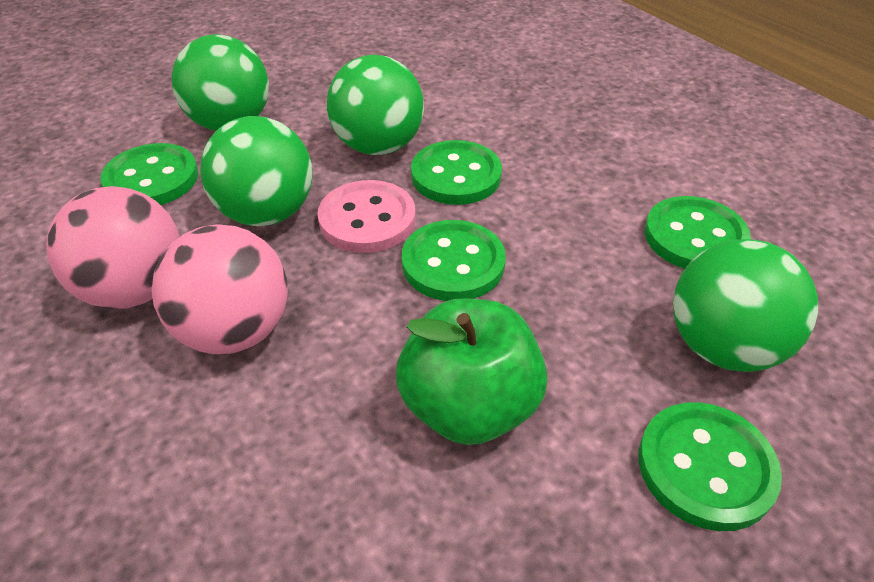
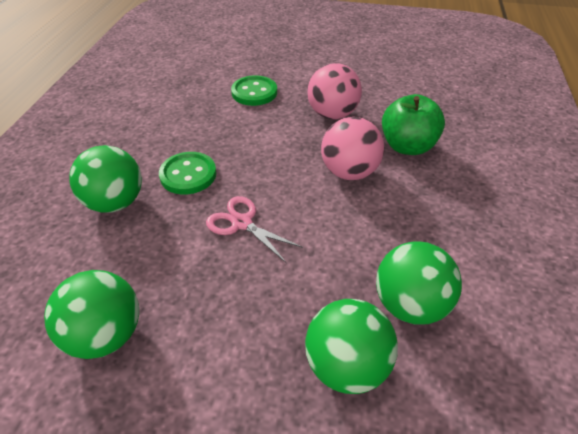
green button: [101,143,199,205] [402,220,506,301] [411,140,502,205] [639,402,782,531] [645,196,751,269] = 5 -> [159,152,216,195] [231,75,277,106] = 2
pink button: [317,180,415,253] = 1 -> none = 0
pink scissors: none = 0 -> [206,196,303,263] = 1

